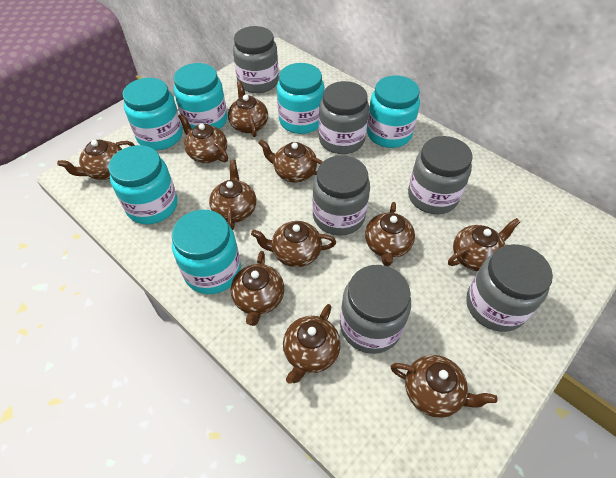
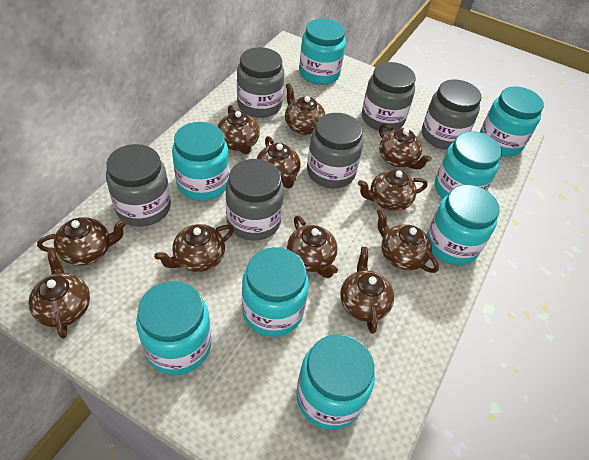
turquoise jar: [108,145,178,224] [123,78,183,150] [172,210,241,294] [174,63,227,129] [277,63,325,134] [367,76,420,148] = 6 -> [136,281,211,375] [172,122,229,201] [242,247,309,337] [296,334,375,430] [299,19,346,85] [427,185,500,265] [435,131,502,199] [480,86,544,156] = 8

